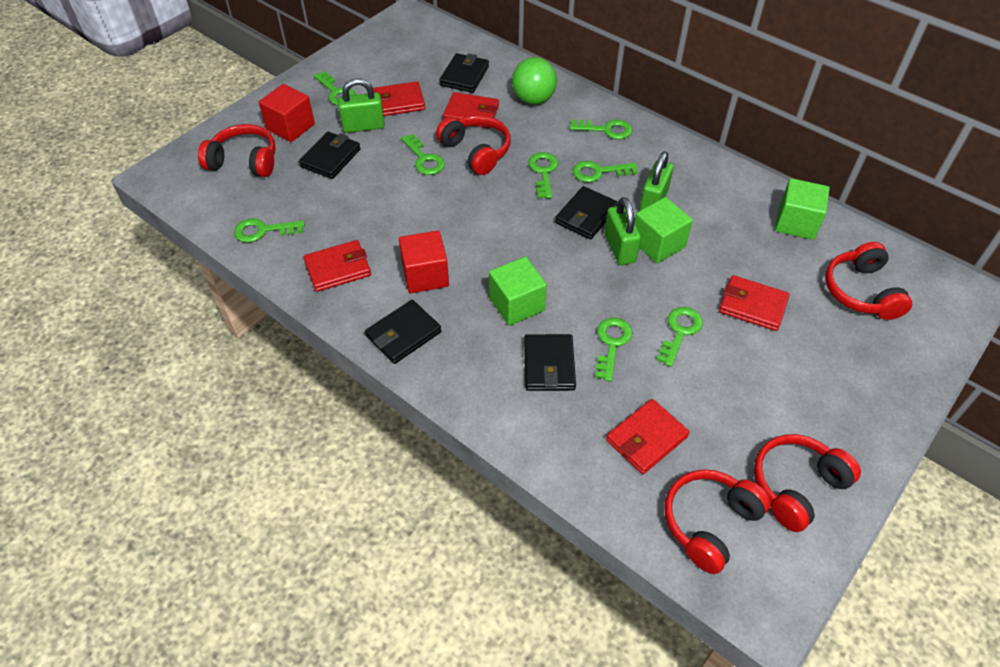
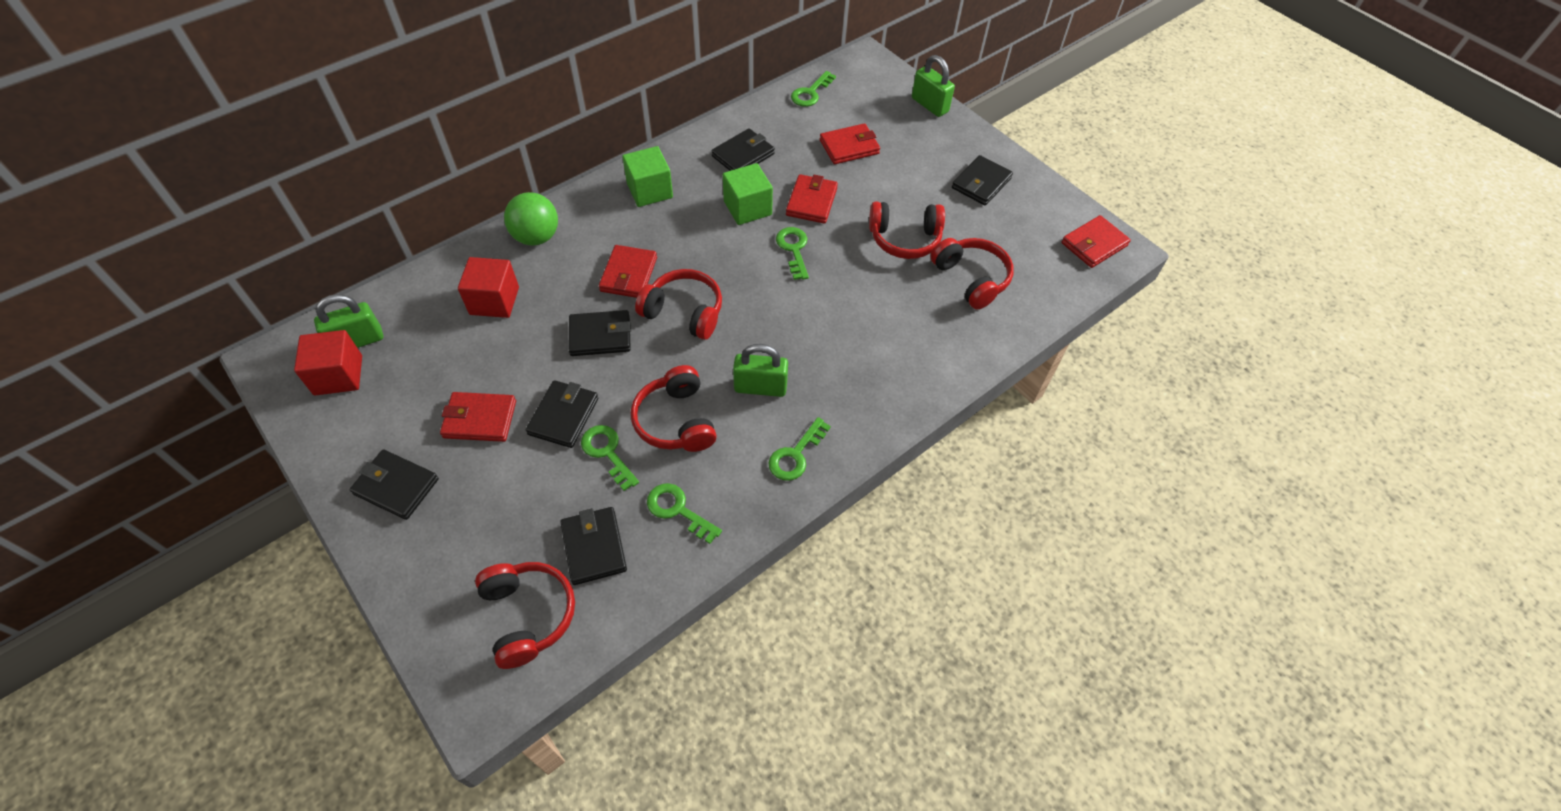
black wallet: [299,132,361,179] [365,300,441,364] [439,53,489,93] [524,334,576,391] [555,186,618,240] = 5 -> [350,449,439,520] [526,380,598,448] [560,507,627,585] [568,310,631,356] [712,128,775,171] [952,155,1013,206] = 6
green cube: [489,257,547,326] [634,197,693,263] [775,178,830,240] = 3 -> [622,146,673,207] [723,163,773,225] = 2
green key: [234,218,305,243] [314,71,356,105] [401,134,445,175] [528,152,558,199] [569,119,632,139] [573,161,638,182] [595,318,632,381] [657,307,703,367] = 8 -> [581,425,639,491] [647,483,722,544] [768,417,831,481] [776,227,809,280] [791,71,836,107] = 5

